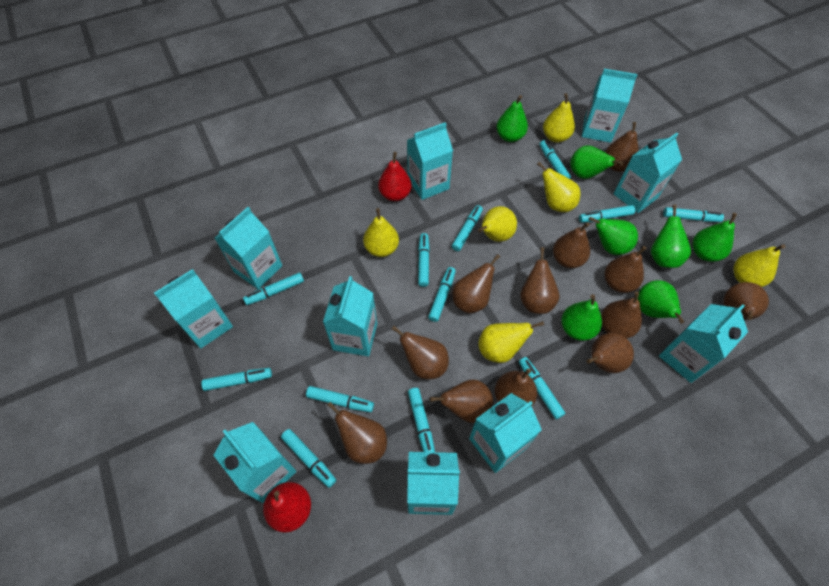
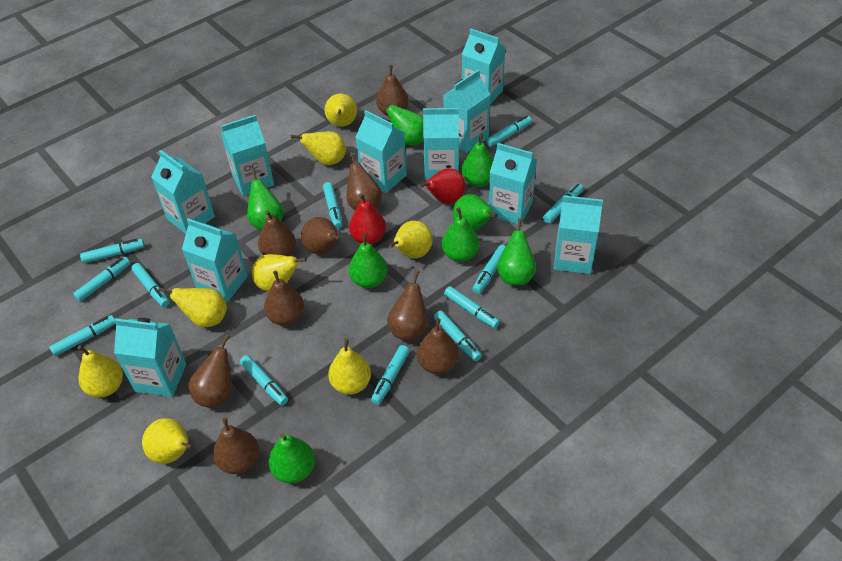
brown pear: [327,402,387,464] [392,326,449,379] [430,380,493,423] [453,254,500,313] [495,368,537,406] [520,247,559,314] [553,222,590,268] [587,333,634,373] [601,291,642,338] [605,122,639,172] [605,246,647,293] [723,282,769,320] = 12 -> [189,335,232,408] [213,417,259,474] [258,210,296,256] [264,271,304,326] [301,217,341,254] [346,152,382,210] [376,65,409,116] [387,270,428,340] [417,318,459,374] = 9
green pear: [496,95,528,142] [561,294,602,341] [570,145,624,179] [589,217,638,255] [637,280,684,324] [651,204,691,268] [693,213,737,262] = 7 -> [247,169,284,231] [269,433,315,483] [349,233,387,288] [379,100,423,146] [442,208,479,262] [453,194,498,230] [462,134,493,187] [497,218,536,285] = 8
yellow pear: [363,208,399,257] [478,206,517,242] [478,321,544,363] [537,162,580,212] [543,93,575,143] [733,244,786,287] = 6 -> [77,345,123,397] [142,418,194,464] [158,287,227,327] [252,254,307,292] [291,131,346,165] [325,93,357,127] [328,339,371,395] [389,221,433,258] = 8

